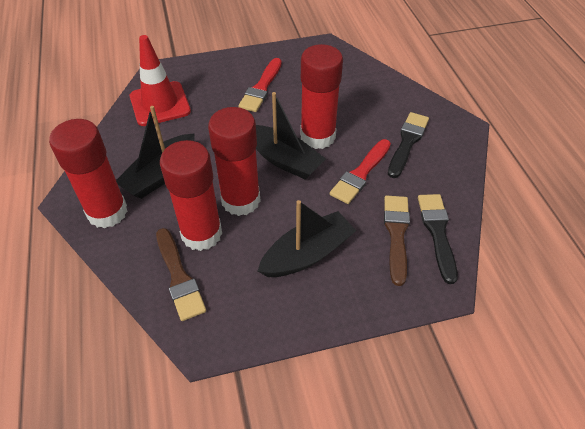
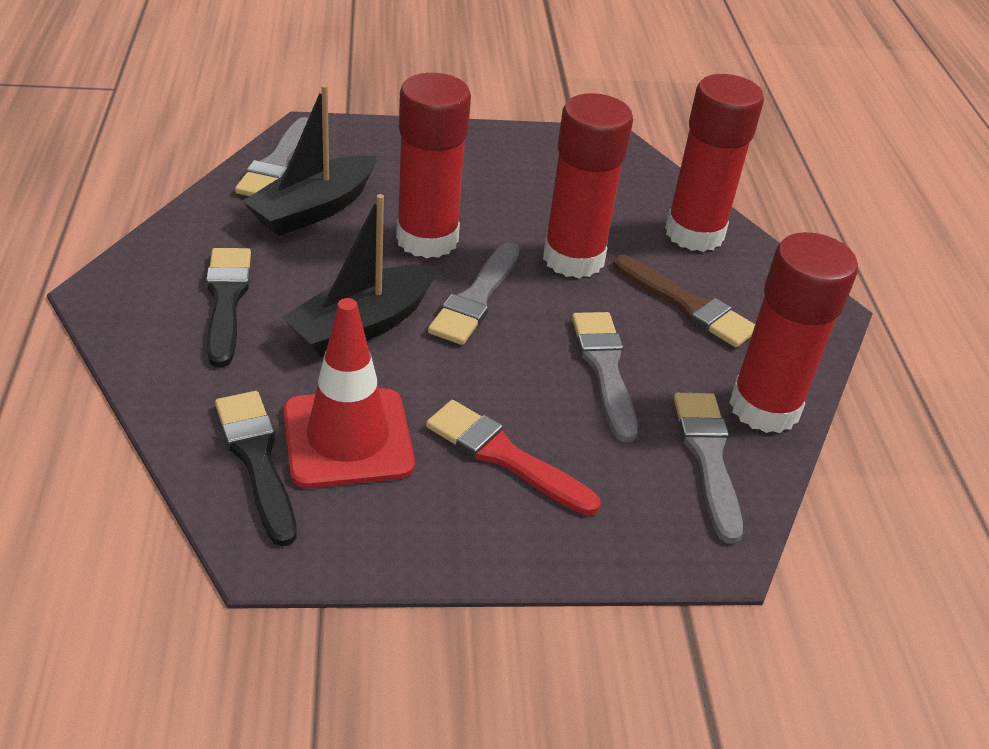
black boat: [116,106,195,199] [256,92,326,179] [258,200,356,277] = 3 -> [243,84,376,236] [282,194,437,357] = 2
brown brush: [156,228,206,321] [384,195,410,286] = 2 -> [613,255,755,347] = 1
grey brush: none = 0 -> [235,117,308,196] [428,242,520,345] [572,312,638,442] [674,393,743,543] = 4
red brush: [238,58,282,112] [330,139,391,204] = 2 -> [426,400,601,516] = 1

